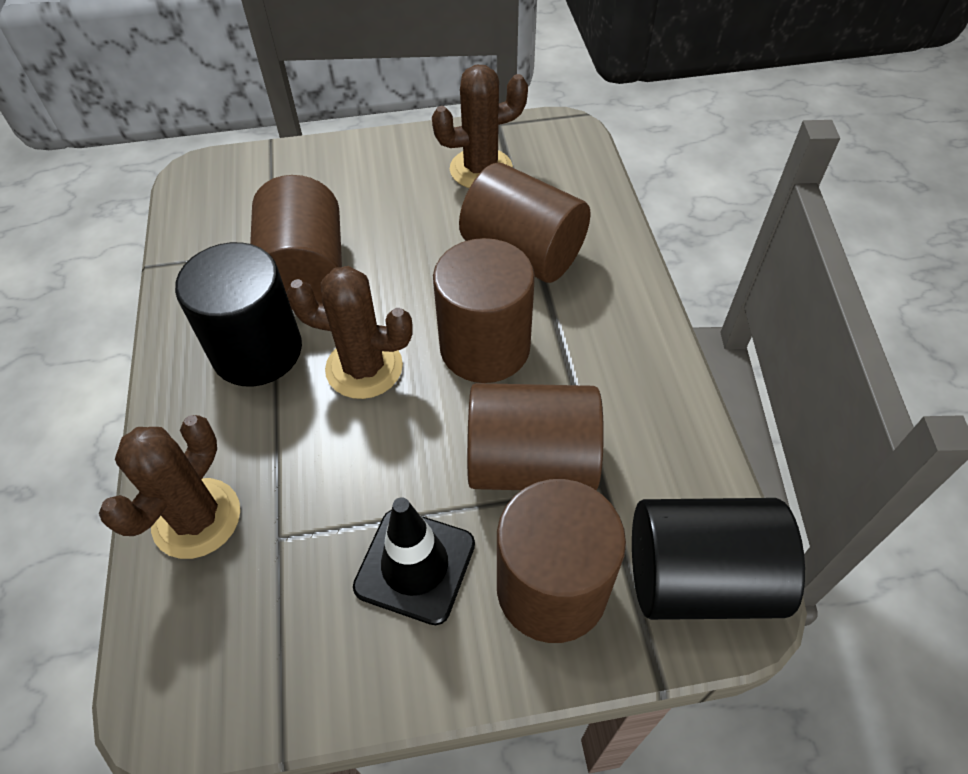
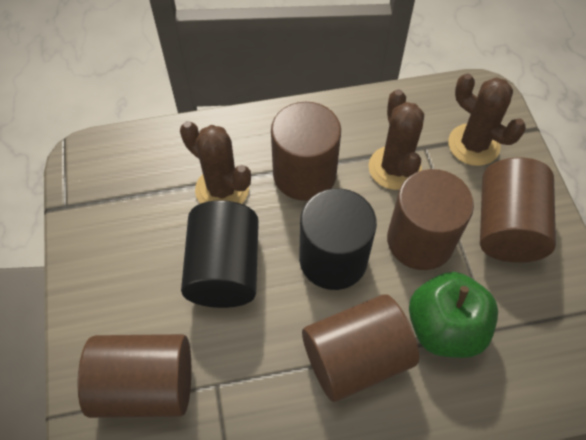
black traffic cone: [353,497,475,625] = 1 -> none = 0
green apple: none = 0 -> [409,272,498,358] = 1

